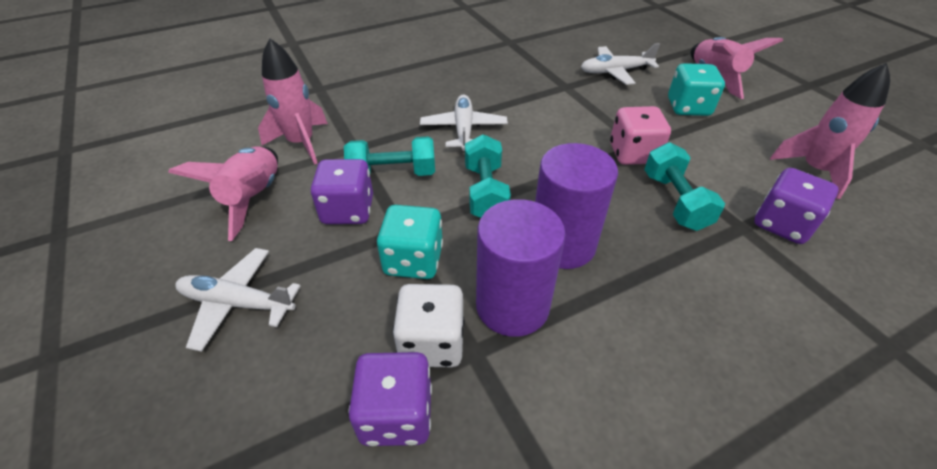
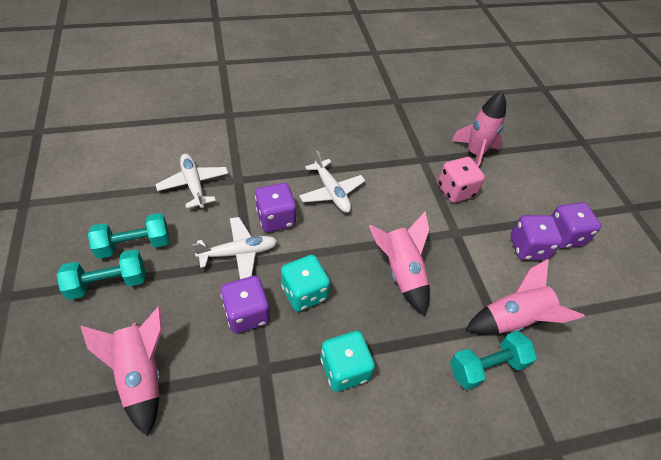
purple cylinder: [476,199,566,337] [535,143,618,269] = 2 -> none = 0
purple dice: [311,159,373,224] [348,352,432,446] [754,168,838,244] = 3 -> [221,276,270,333] [255,183,296,232] [510,215,563,260] [551,202,601,249] = 4
white dice: [393,284,464,367] = 1 -> none = 0

